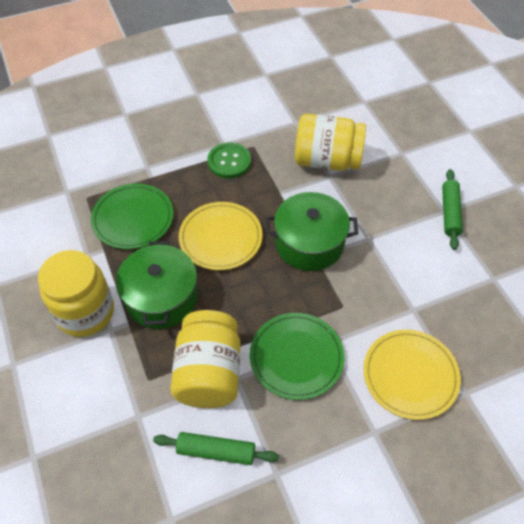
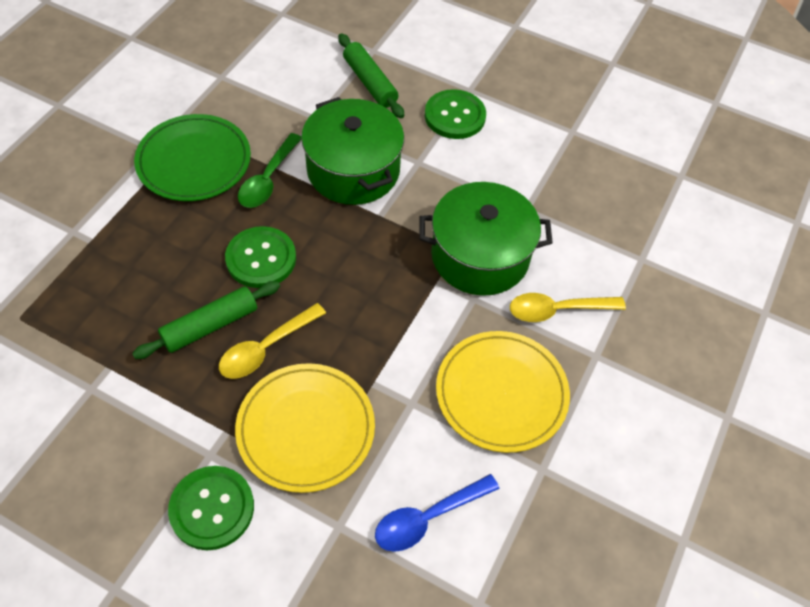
blue spoon: none = 0 -> [375,474,499,552] = 1
green button: [207,142,251,178] = 1 -> [168,466,254,550] [225,226,296,288] [425,89,486,139] = 3
green plate: [91,184,173,249] [250,313,344,400] = 2 -> [134,114,251,201] = 1
green spoon: none = 0 -> [238,133,301,208] = 1
yellow jar: [38,250,114,337] [170,310,240,408] [295,114,366,171] = 3 -> none = 0
yellow spoon: none = 0 -> [219,303,326,379] [510,293,626,322] = 2

